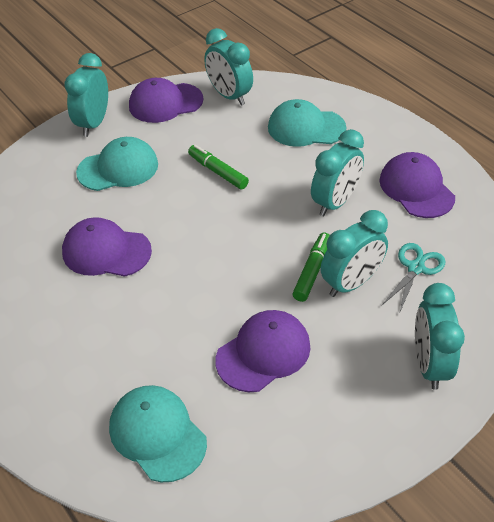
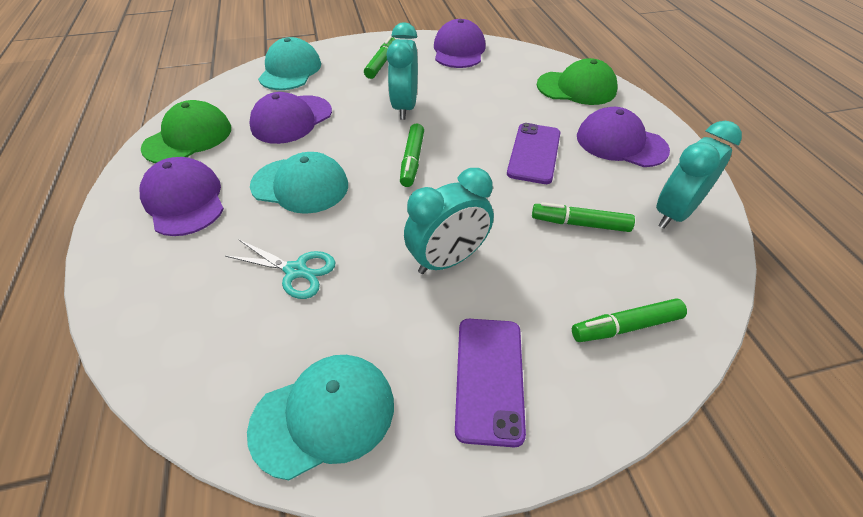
green cap: none = 0 -> [141,100,231,163] [537,58,618,105] = 2
green marker: [188,145,249,189] [292,232,330,302] = 2 -> [364,36,396,79] [400,123,424,187] [532,202,635,232] [572,299,687,342] = 4
purple phone: none = 0 -> [455,319,526,447] [507,123,561,184] = 2
turquoise clock: [64,53,108,137] [204,28,253,106] [311,129,364,216] [321,210,388,297] [415,283,465,390] = 5 -> [386,22,418,120] [404,168,494,274] [656,120,742,229] = 3

